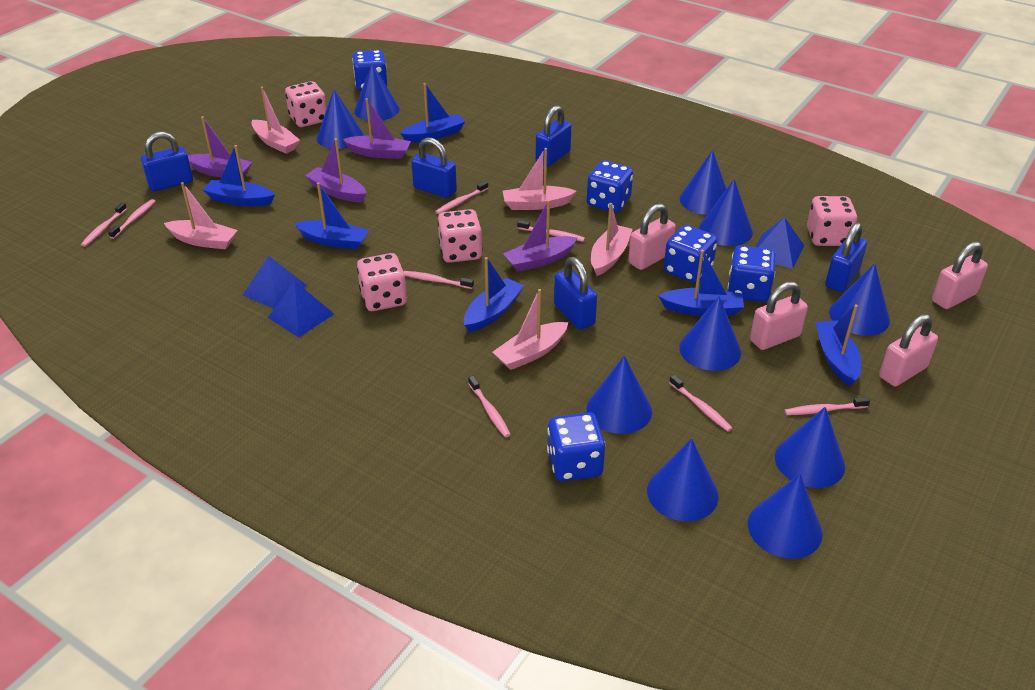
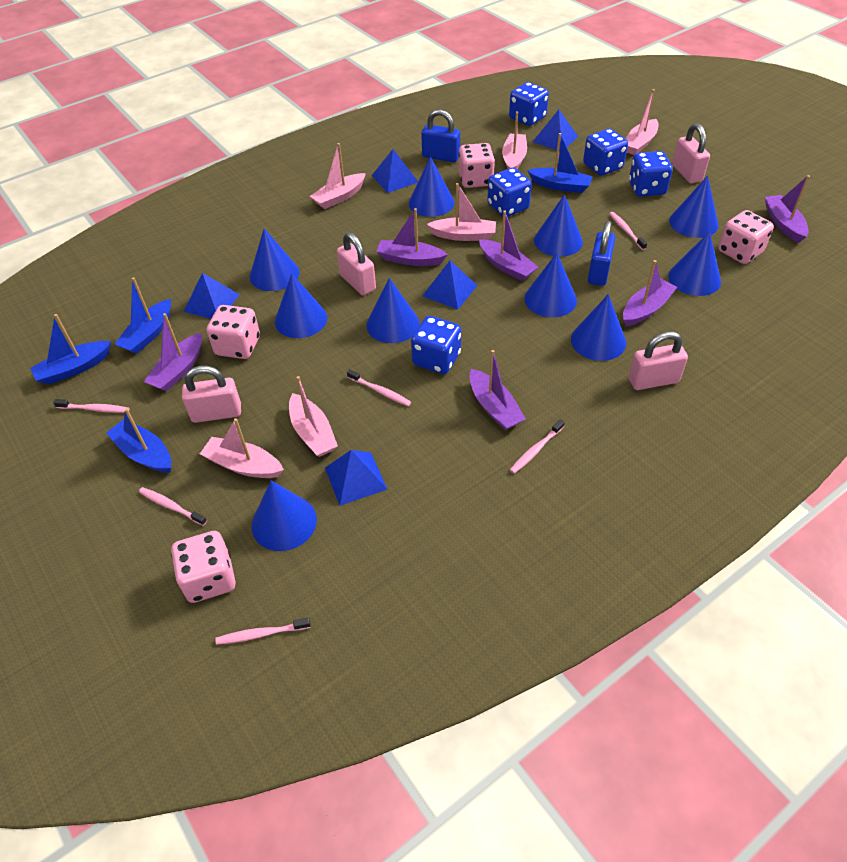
blue boat: [203,145,275,206] [294,182,369,249] [400,83,465,143] [464,257,524,332] [658,250,744,316] [816,304,861,386] = 6 -> [30,314,111,385] [106,408,171,473] [115,277,171,354] [527,133,593,193] = 4
blue padlock: [141,132,193,191] [411,138,457,198] [535,105,572,167] [554,257,597,330] [825,222,867,292] = 5 -> [421,109,460,162] [588,221,615,286] = 2
blue pyramid: [242,256,308,308] [268,281,334,337] [756,217,804,269] = 3 -> [184,273,240,319] [325,450,388,506] [372,149,418,193] [423,261,478,310] [533,110,578,151] = 5
pink boat: [164,182,238,249] [251,87,300,154] [493,289,568,370] [503,148,577,210] [591,203,633,276] = 5 -> [200,418,284,478] [289,376,338,457] [310,143,366,209] [427,183,496,241] [502,111,527,169] [626,89,659,155] = 6
pink toothbrush: [81,202,127,247] [108,199,156,239] [404,271,474,289] [435,181,488,214] [468,376,511,437] [517,220,585,242] [669,375,732,431] [784,397,870,415] = 8 -> [53,399,130,413] [139,487,207,526] [215,618,311,645] [347,369,412,406] [510,419,565,474] [609,212,647,250] = 6
purple boat: [188,116,252,178] [305,138,366,202] [343,98,411,159] [503,200,577,272] = 4 -> [144,313,202,391] [376,208,448,266] [469,350,526,430] [479,211,538,281] [623,260,677,326] [765,175,810,243] = 6

